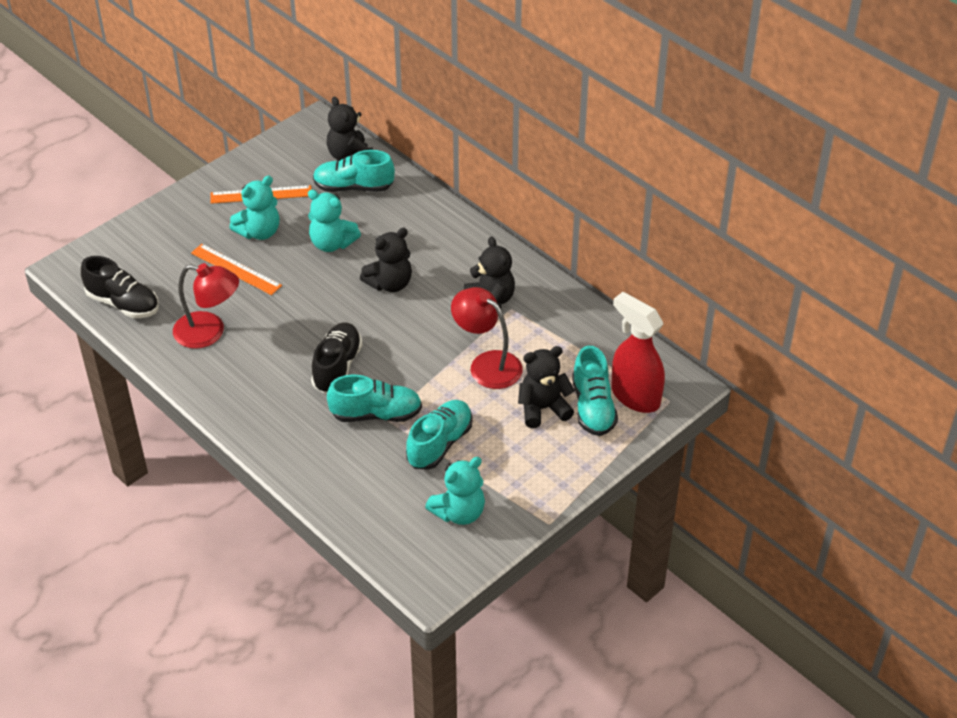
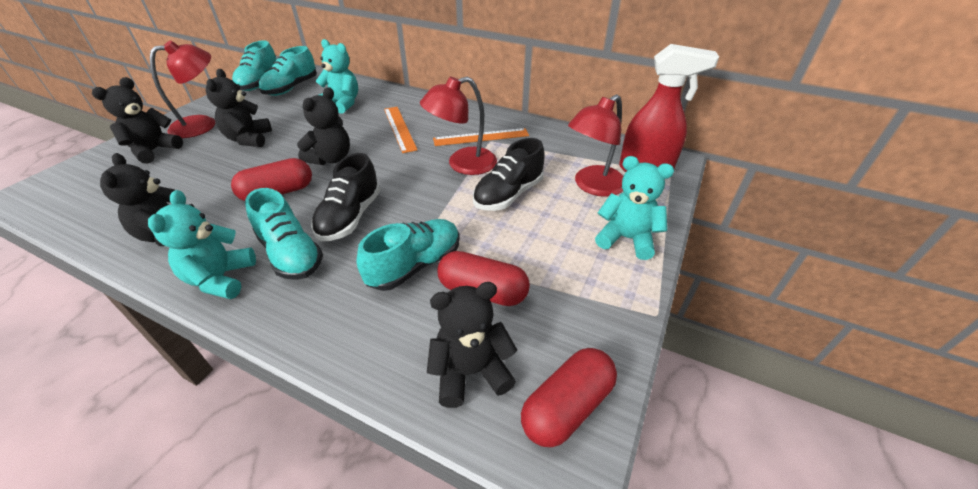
black teddy bear: [327,96,373,161] [360,228,412,292] [464,236,515,309] [518,346,575,428] = 4 -> [92,77,183,164] [100,153,195,246] [206,69,272,147] [297,87,350,165] [427,282,517,408] = 5
red capsule: none = 0 -> [231,158,312,201] [437,251,530,306] [521,348,617,447] = 3
red lamp: [173,263,239,349] [451,287,523,389] = 2 -> [150,40,215,138] [420,77,497,175] [568,94,623,197] = 3

